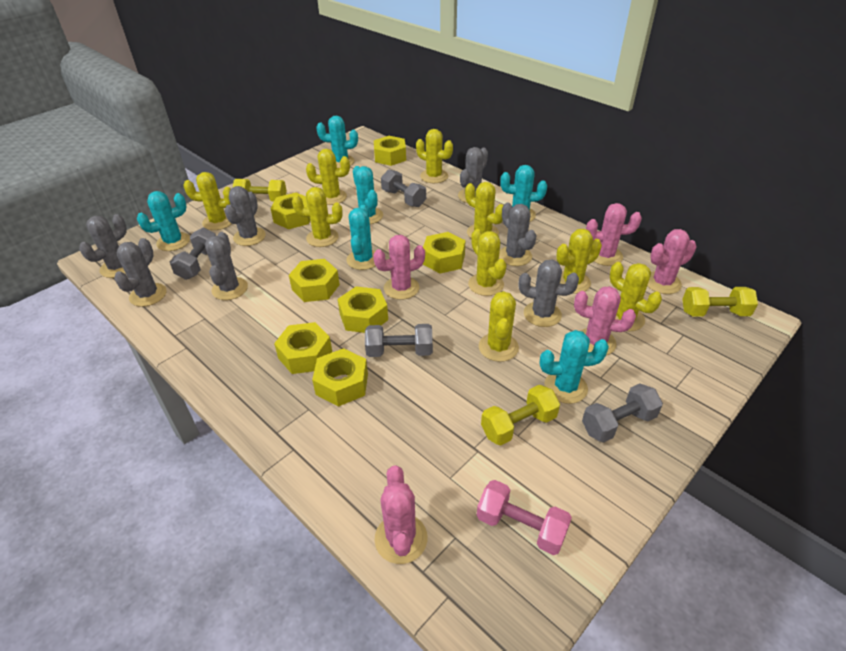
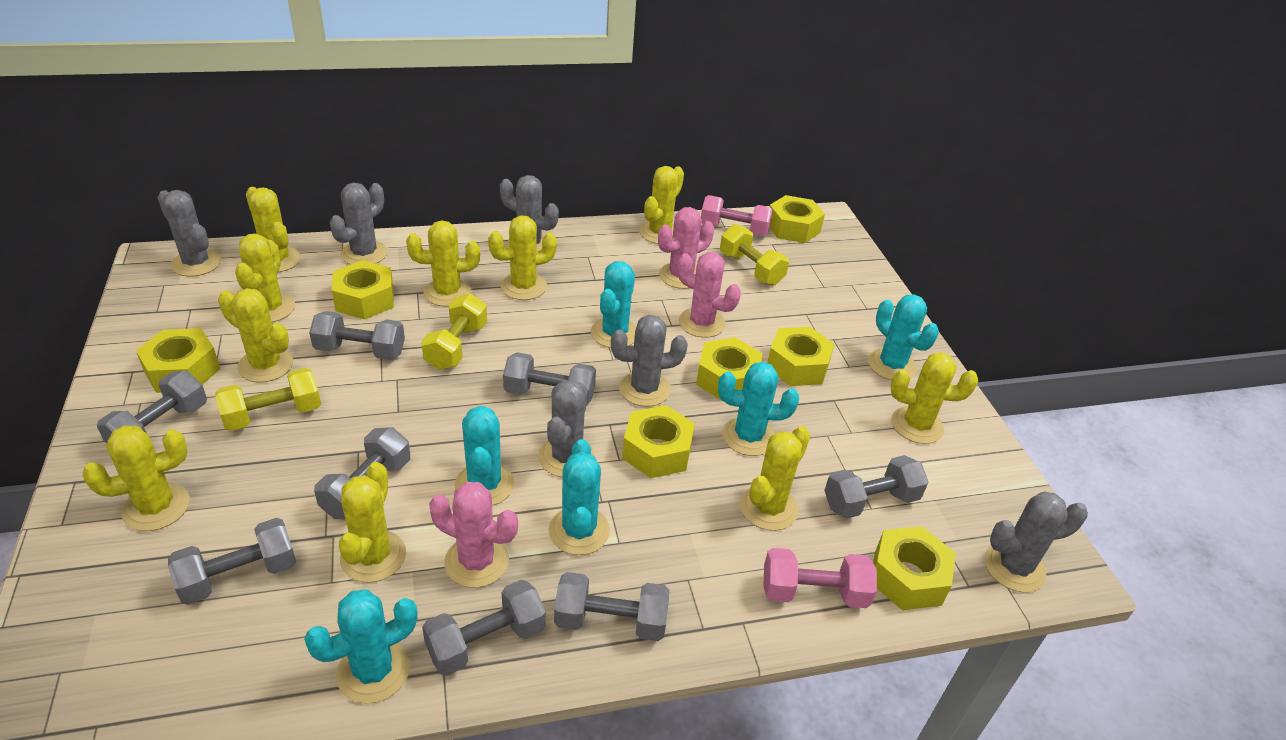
grey cactus: [79,214,126,278] [114,238,167,307] [205,232,248,300] [225,186,266,246] [458,147,488,203] [499,203,537,266] [519,260,579,327] = 7 -> [158,190,221,277] [330,183,387,265] [500,175,559,251] [538,380,595,477] [611,315,688,406] [984,491,1088,592] = 6
grey dumbbell: [170,228,216,280] [365,324,433,357] [381,169,426,207] [582,384,663,443] = 4 -> [97,371,207,443] [168,518,296,605] [309,311,405,360] [314,427,410,519] [422,580,546,676] [503,352,596,404] [554,572,669,641] [824,455,928,519] = 8
pink cactus: [373,235,425,300] [375,465,427,564] [574,286,636,355] [586,203,642,266] [647,229,697,294] = 5 -> [429,482,518,588] [658,207,714,289] [677,252,741,338] = 3
pink dumbbell: [477,480,572,555] = 1 -> [701,195,773,236] [763,548,877,608] = 2
yellow cactus: [183,172,231,230] [292,187,343,247] [306,149,350,205] [416,129,453,183] [465,182,503,238] [468,229,507,296] [479,291,519,362] [556,229,602,294] [610,262,662,331] = 9 -> [82,426,190,531] [218,288,293,382] [235,234,295,322] [246,187,301,272] [339,462,406,583] [406,220,480,307] [488,216,557,300] [639,166,684,244] [740,426,810,531] [891,352,978,444] = 10

